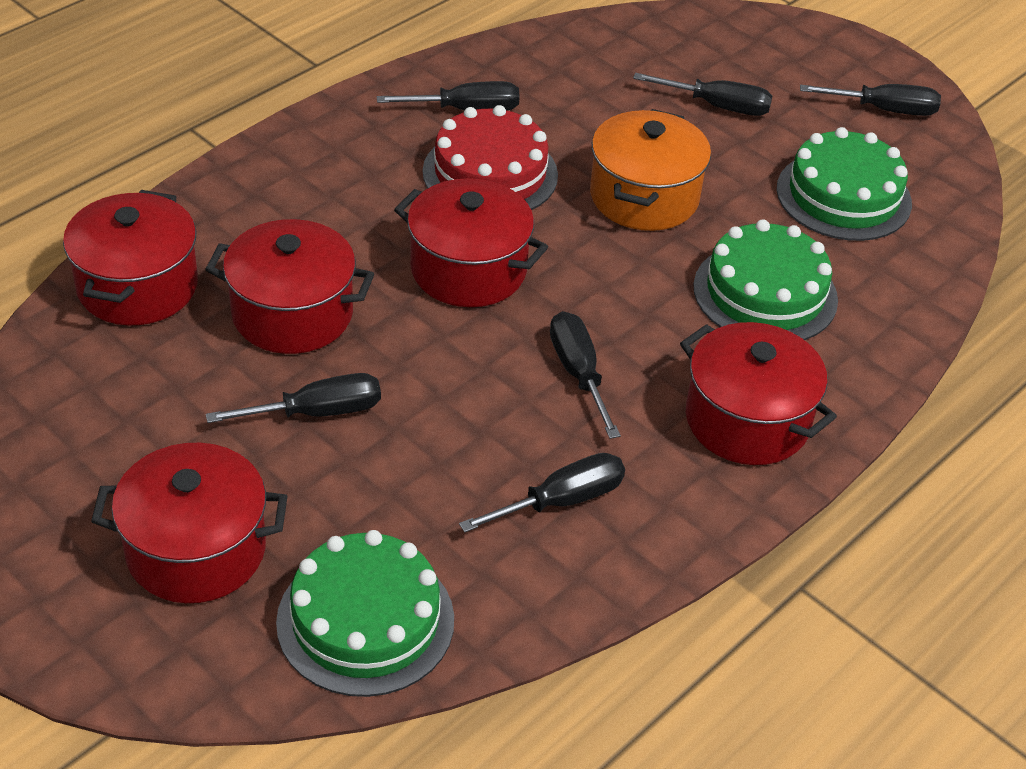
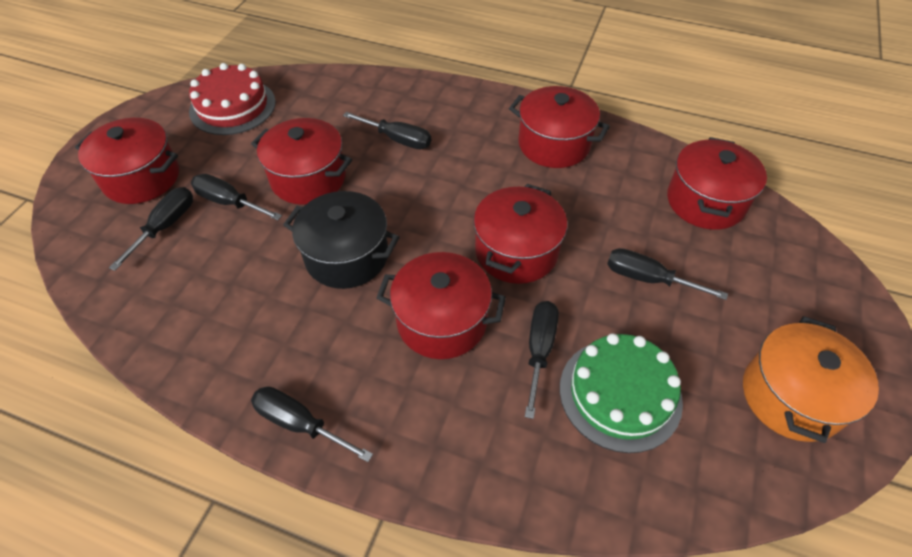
black pot: none = 0 -> [283,191,400,289] = 1
green cake: [276,530,454,697] [694,219,838,340] [777,127,912,241] = 3 -> [560,333,683,453] = 1
red pot: [63,190,198,325] [91,443,288,603] [205,219,374,354] [394,178,548,307] [680,322,837,465] = 5 -> [75,118,179,204] [251,118,352,205] [377,252,506,359] [473,184,567,284] [509,86,610,168] [667,137,767,230] = 6

